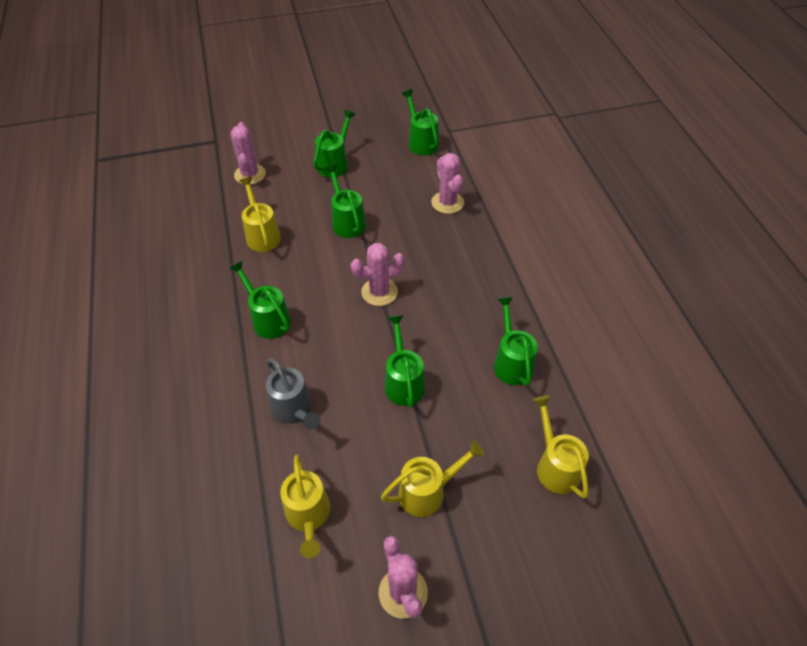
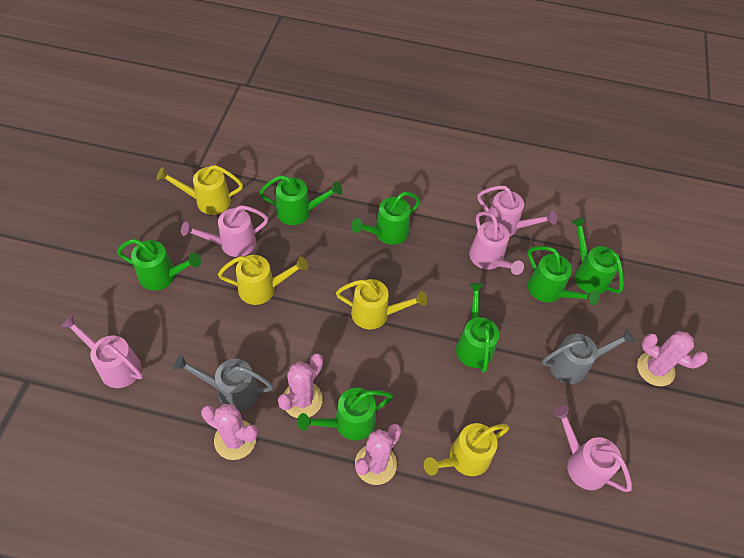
green watering can: [229,261,291,339] [313,110,356,178] [325,165,366,238] [385,315,425,408] [402,89,439,155] [494,297,538,386] = 6 -> [117,239,201,290] [259,175,342,225] [297,388,393,440] [351,192,420,245] [456,283,499,373] [528,246,600,305] [571,218,624,294] = 7
grey watering can: [266,358,320,430] = 1 -> [173,355,273,411] [542,329,635,384] = 2
pink watering can: none = 0 -> [60,315,143,388] [181,205,268,257] [469,211,524,275] [477,186,557,237] [553,405,632,492] = 5

